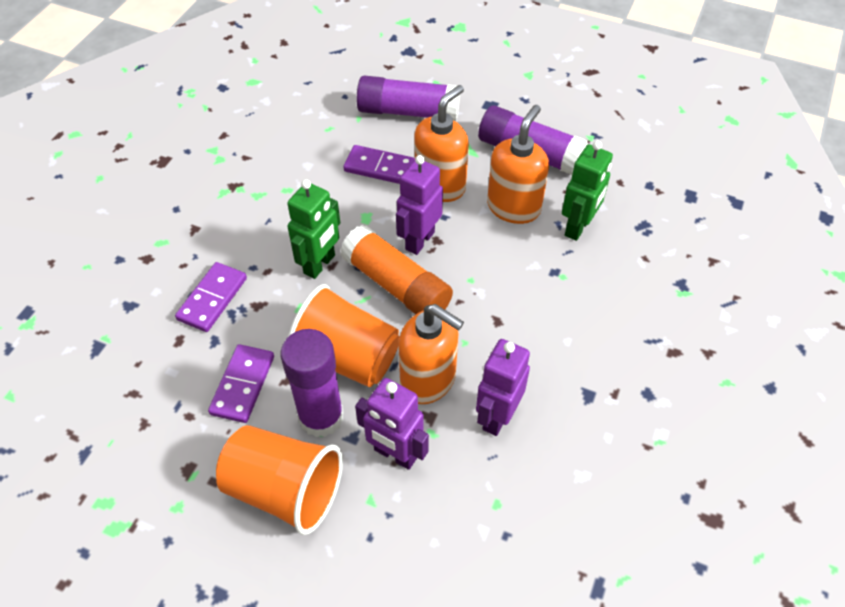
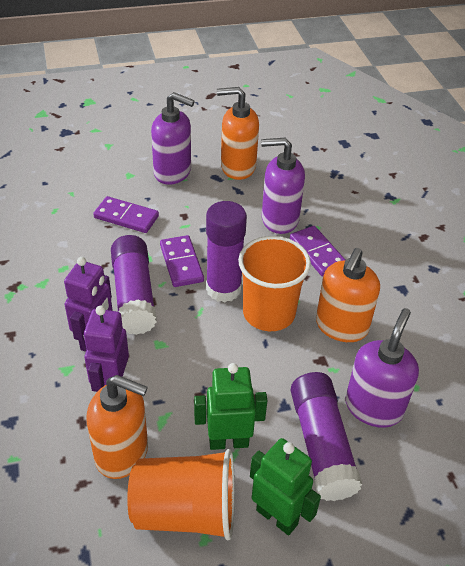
orange glue stick: [340,225,453,314] = 1 -> none = 0
purple robot: [355,378,429,470] [396,155,443,255] [476,339,530,436] = 3 -> [64,257,113,352] [84,306,129,392] = 2
purple soap dispenser: none = 0 -> [151,92,195,185] [261,138,305,234] [345,308,419,428] = 3

